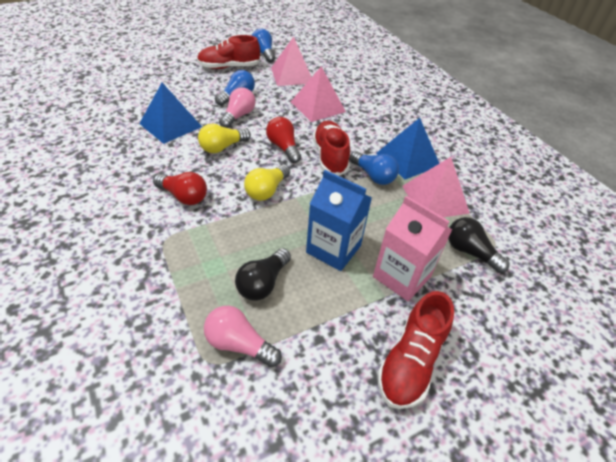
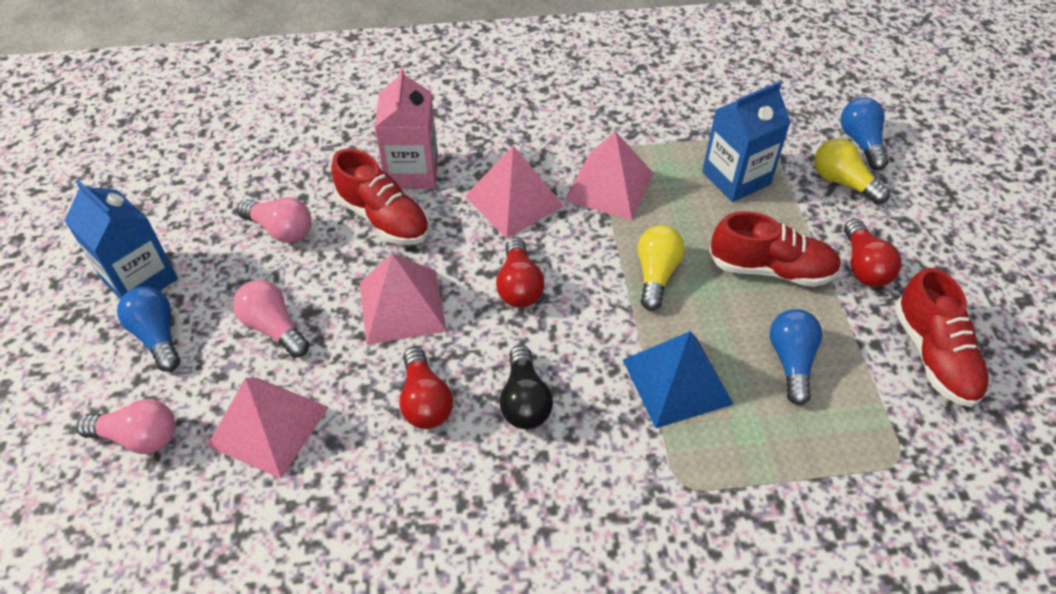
black light bulb: [235,248,291,301] [448,217,509,273] = 2 -> [499,345,553,429] = 1
blue carton: [306,170,372,271] = 1 -> [64,179,178,299] [702,81,791,202] = 2
blue pyramid: [139,83,202,144] [376,118,440,179] = 2 -> [623,331,733,428] = 1
pink light bulb: [204,306,282,367] [219,87,256,128] = 2 -> [76,399,176,454] [233,280,309,358] [237,197,311,243] = 3
pink pyramid: [271,37,311,86] [291,66,346,122] [402,157,470,217] = 3 -> [207,378,328,479] [360,253,447,345] [465,146,564,239] [564,131,653,220] = 4
red light bulb: [153,172,207,205] [266,117,301,163] = 2 -> [399,347,453,429] [496,237,545,308] [844,219,902,287] = 3

